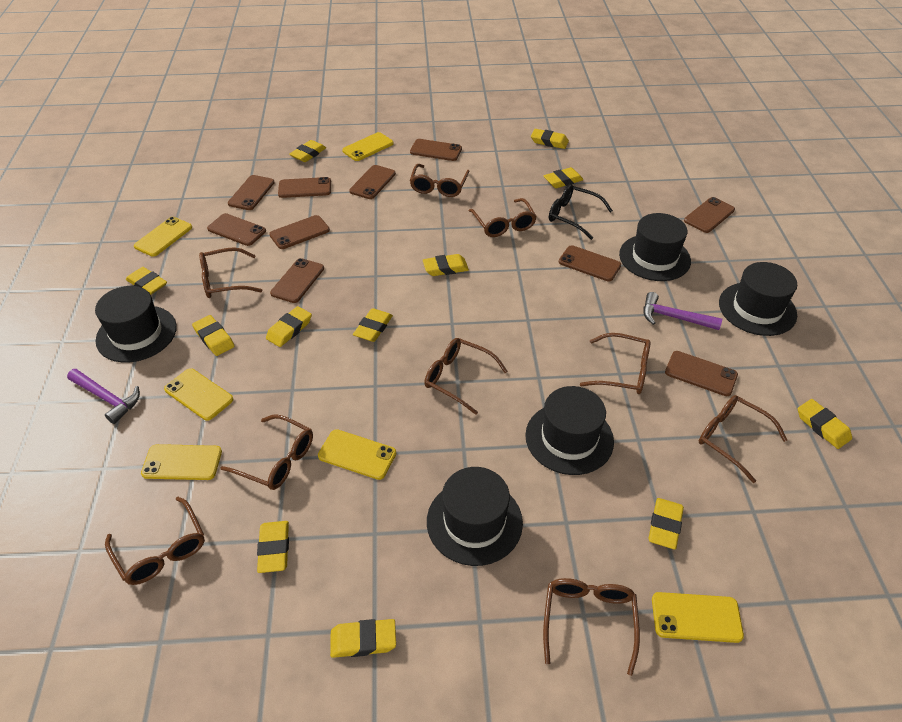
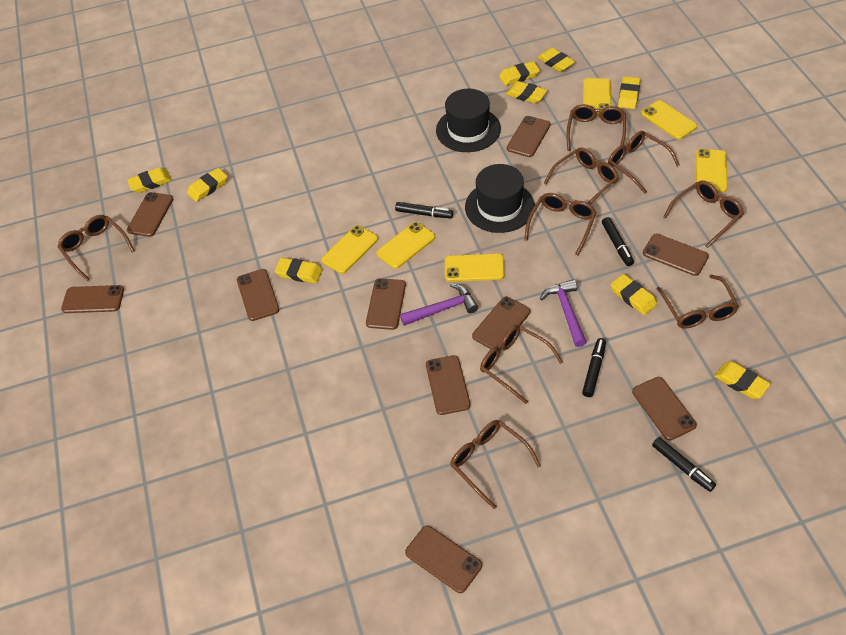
black glasses: [549,184,613,240] = 1 -> none = 0
black hat: [95,286,177,363] [427,467,523,566] [525,386,614,475] [619,213,691,281] [719,262,797,336] = 5 -> [436,89,501,152] [465,164,535,233] = 2
black marker: none = 0 -> [395,202,453,218] [582,338,606,397] [602,217,634,266] [652,437,716,492] = 4
yellow eraser: [126,267,167,295] [192,315,234,356] [257,521,289,573] [266,306,312,347] [289,140,326,162] [330,619,396,658] [353,308,393,342] [423,254,469,276] [531,129,569,149] [544,167,583,188] [648,498,684,549] [798,399,852,449] = 12 -> [127,167,172,193] [187,168,228,202] [275,258,323,283] [499,61,540,86] [506,81,547,103] [537,48,575,72] [610,274,657,315] [618,76,641,109] [714,361,771,399] = 9

